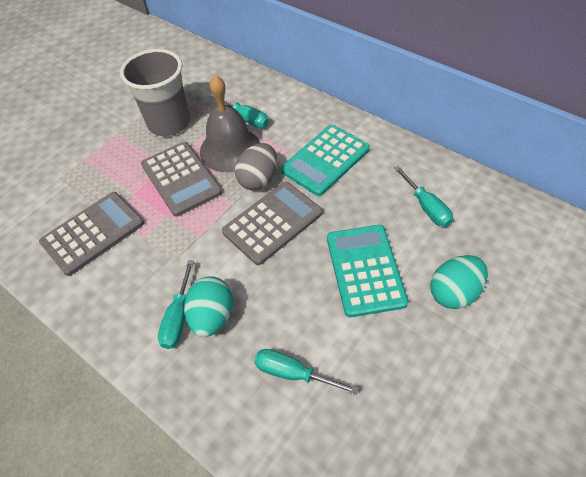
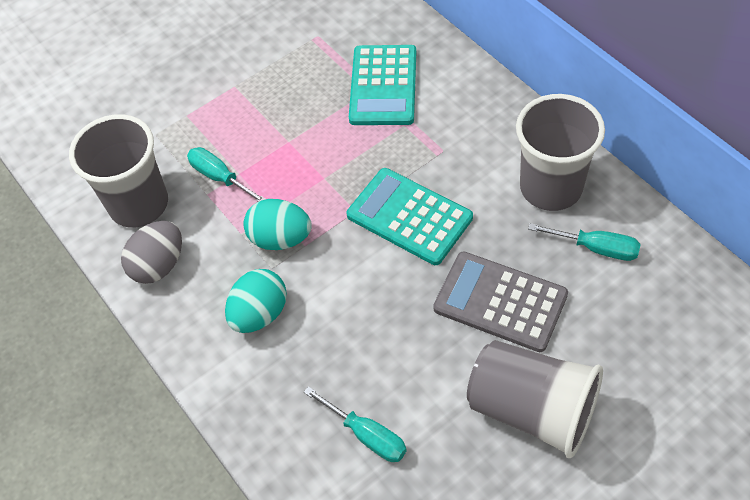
grey bell: [200,75,260,172] = 1 -> none = 0
grey calculator: [39,192,144,276] [141,142,222,217] [222,182,323,265] = 3 -> [433,252,568,352] = 1
grey cup: [120,49,190,136] = 1 -> [69,114,168,228] [467,340,603,458] [516,94,605,211] = 3
turquoise screwdriver: [158,260,194,349] [211,94,269,128] [254,349,359,395] [394,166,453,227] = 4 -> [187,147,265,202] [304,386,407,462] [528,223,641,261] = 3

